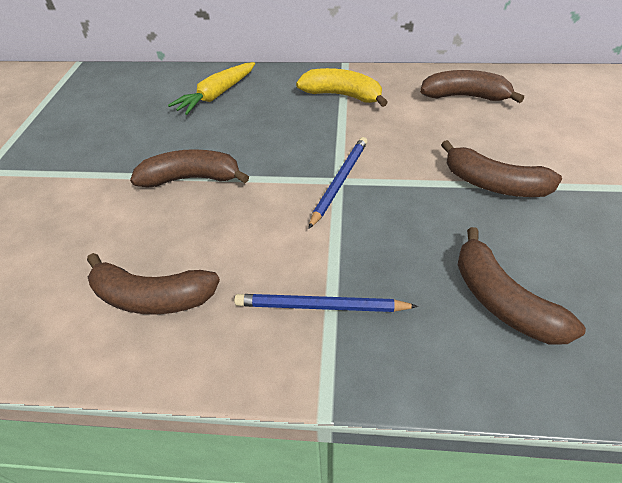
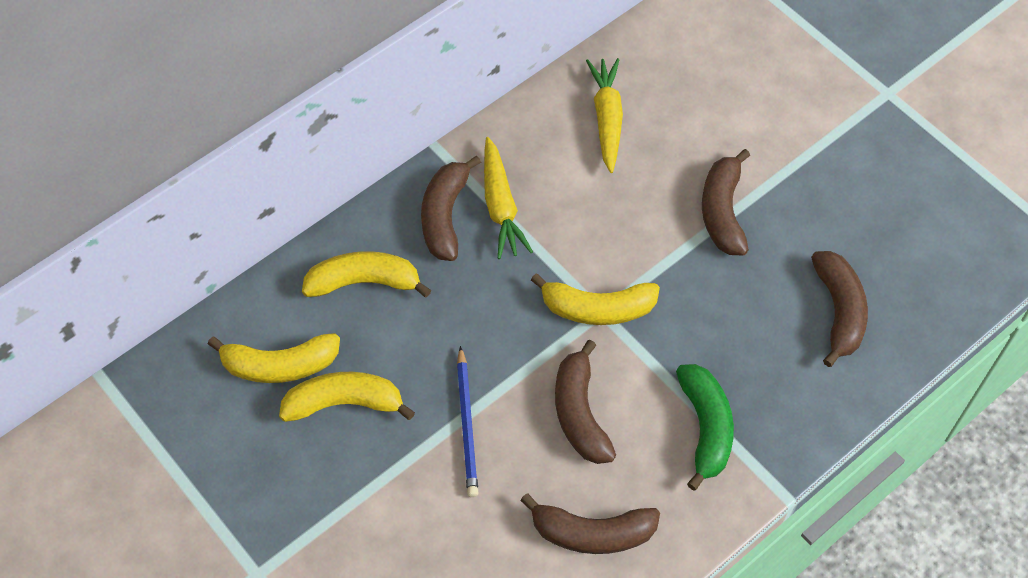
blue pencil: [234,294,418,312] [308,137,368,229] = 2 -> [457,346,479,497] = 1
green banana: none = 0 -> [676,364,734,490] = 1
yellow banana: [296,68,388,107] = 1 -> [208,333,340,383] [279,372,415,422] [302,251,431,298] [531,273,660,325] = 4
yellow carrot: [168,62,255,115] = 1 -> [484,137,533,259] [586,58,623,173] = 2

